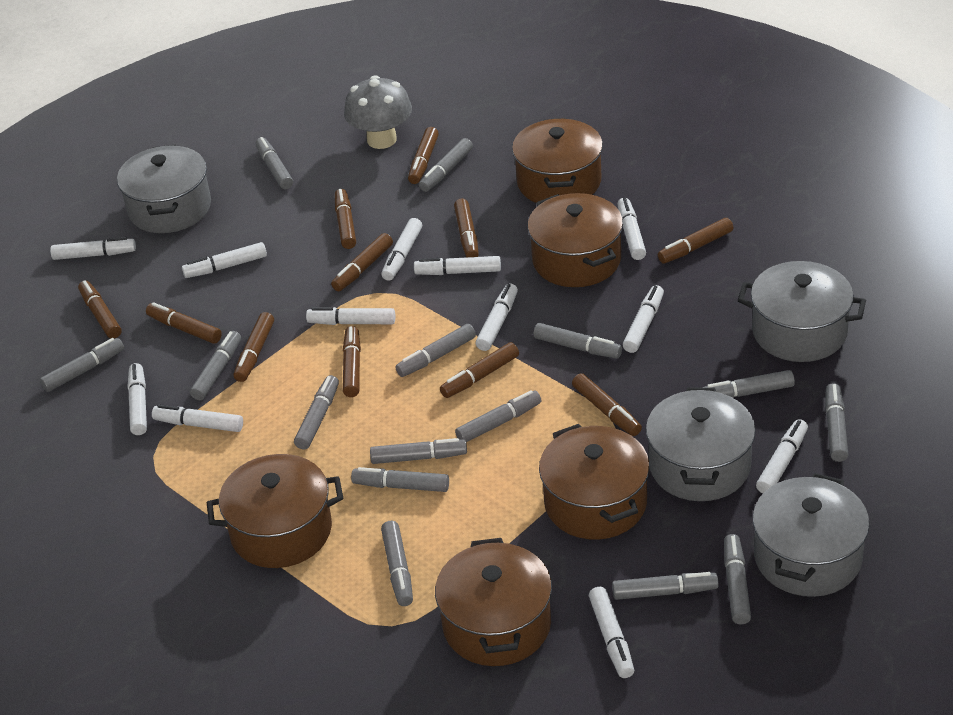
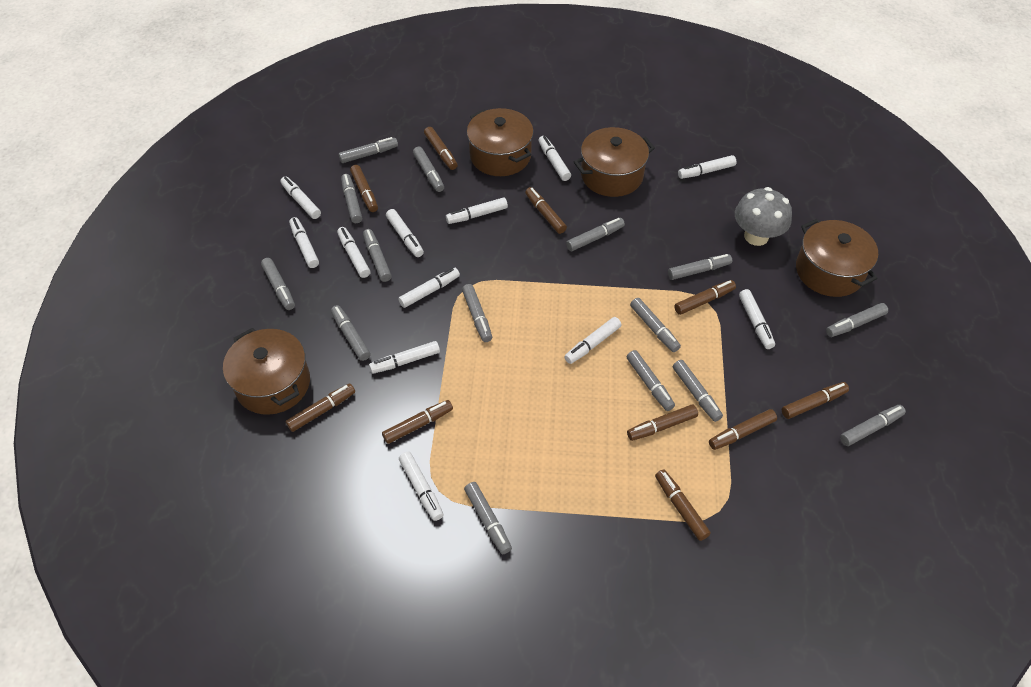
brown marker: [78,280,121,338] [146,302,222,344] [234,312,274,382] [331,233,393,291] [335,189,356,249] [343,326,361,397] [408,127,439,184] [440,342,519,398] [454,199,479,257] [572,373,642,436] [658,218,733,263] = 11 -> [286,384,355,432] [350,165,378,212] [382,400,453,444] [424,127,458,170] [525,187,567,234] [627,405,698,441] [655,469,711,541] [674,280,736,315] [709,409,777,450] [782,382,849,419] = 10
brown pot: [207,454,343,568] [435,538,552,666] [512,118,603,203] [528,193,623,287] [539,424,650,540] = 5 -> [223,328,310,415] [467,108,533,176] [574,127,655,197] [796,219,878,297] = 4
grey pot: [117,144,211,233] [646,387,756,501] [738,261,866,362] [753,473,870,597] = 4 -> none = 0

